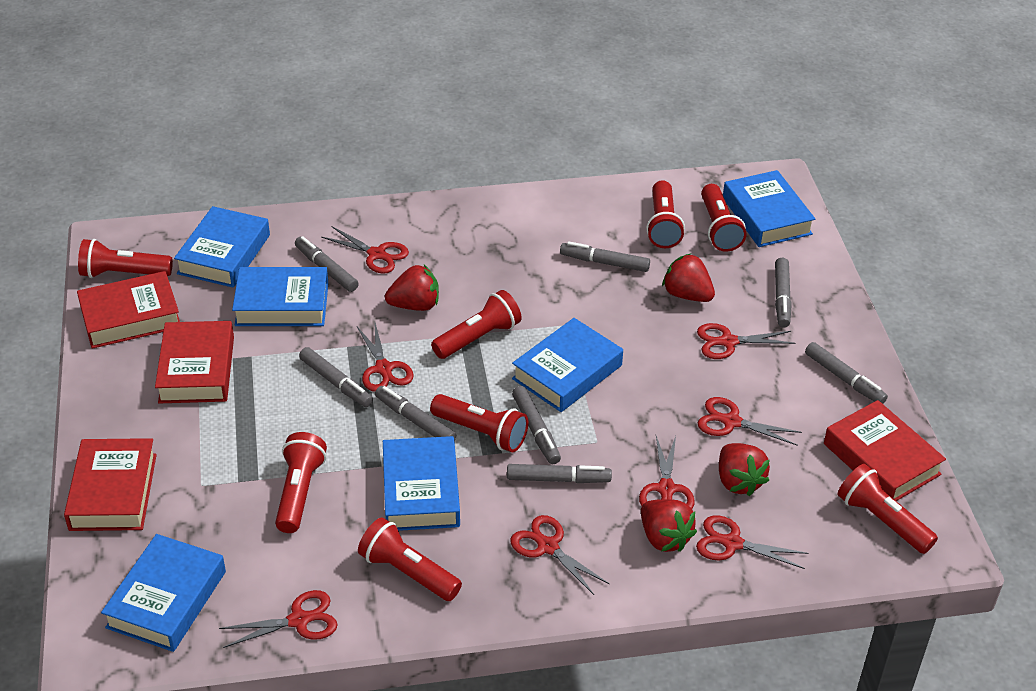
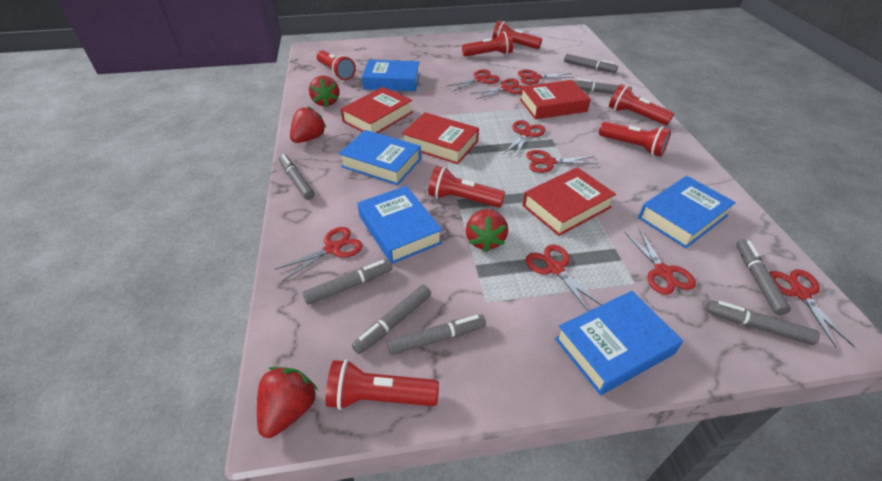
blue book: [101,534,226,652] [174,206,270,288] [232,267,328,326] [383,436,460,531] [512,318,623,412] [723,170,815,247] = 6 -> [339,130,421,185] [357,186,442,264] [362,60,420,91] [555,291,683,395] [638,176,736,248] = 5
red flashlight: [78,239,173,278] [275,432,327,533] [358,517,462,601] [430,394,528,452] [431,290,522,359] [646,180,685,248] [701,184,747,252] [838,464,938,554] = 8 -> [317,51,356,80] [326,360,439,410] [428,166,505,208] [462,31,513,57] [492,21,542,49] [599,121,671,157] [609,84,674,125] = 7
red scissors: [219,590,338,648] [322,226,409,274] [357,323,414,392] [510,515,610,595] [639,436,695,509] [696,515,808,569] [697,323,795,359] [698,397,802,446] = 8 -> [275,227,363,281] [446,69,500,92] [470,79,523,99] [503,120,546,157] [518,70,574,85] [526,150,598,173] [526,245,602,311] [624,228,696,295] [770,269,855,348] = 9

